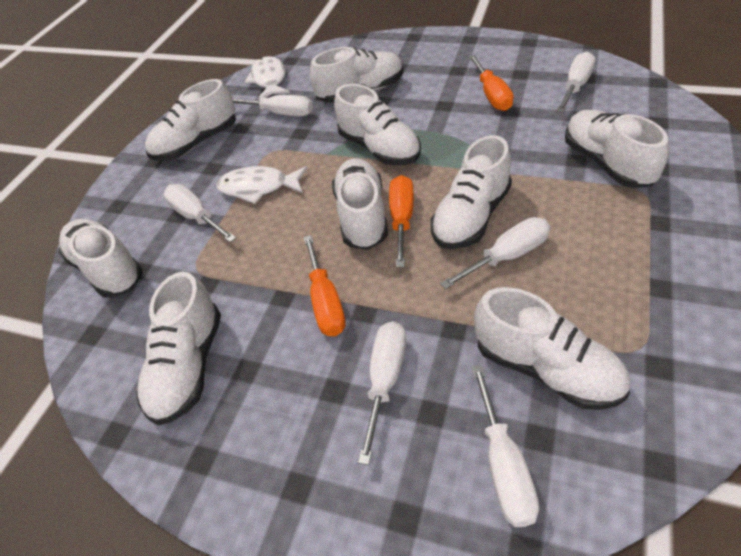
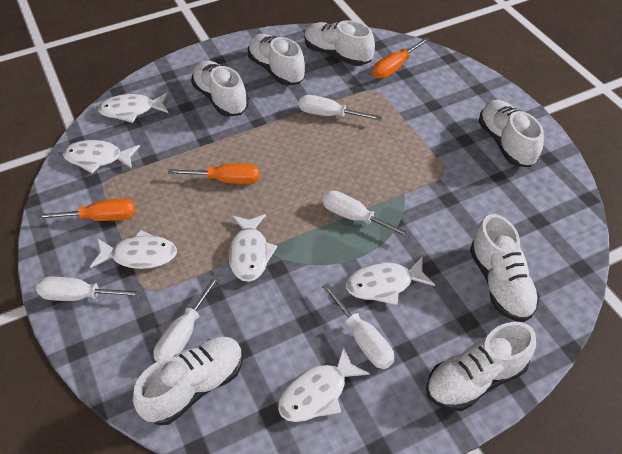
white fish: [216,166,307,204] [244,56,290,101] = 2 -> [63,140,140,174] [90,230,177,269] [98,93,168,123] [229,214,278,282] [278,346,370,422] [346,257,435,305] = 6
white screwdriver: [163,184,236,243] [233,95,313,116] [358,322,406,465] [440,217,550,289] [472,365,539,527] [557,51,595,113] = 6 -> [36,277,142,301] [154,275,220,362] [299,95,382,120] [322,191,411,238] [322,283,394,369] = 5
white shoe: [59,219,143,298] [136,272,221,425] [145,79,236,161] [310,47,403,103] [332,158,388,250] [334,84,421,165] [431,135,512,249] [474,287,630,410] [565,110,669,188] = 9 -> [133,337,243,426] [191,61,248,117] [248,34,305,86] [304,20,375,66] [426,322,536,411] [470,214,540,322] [478,100,544,167] = 7

